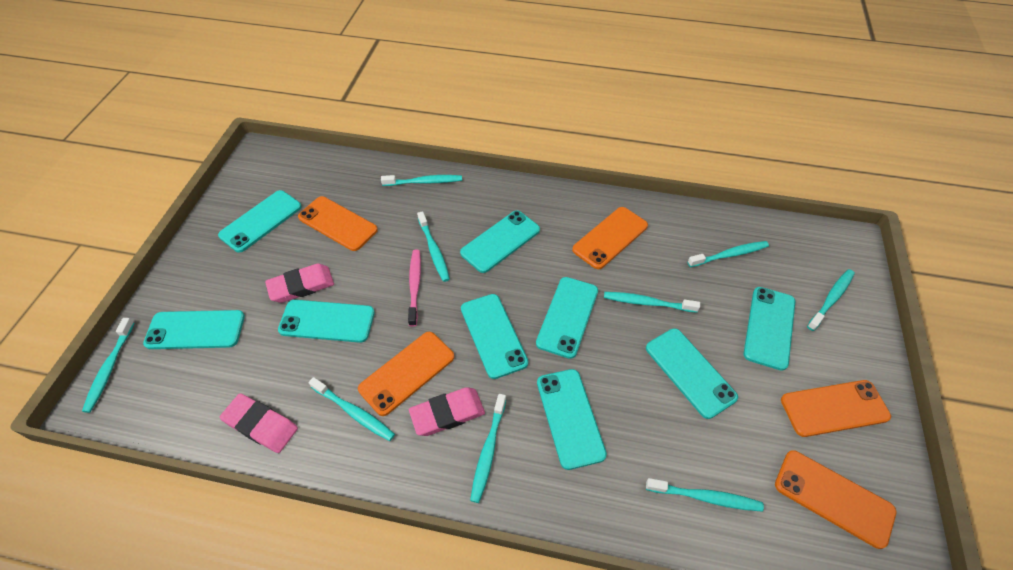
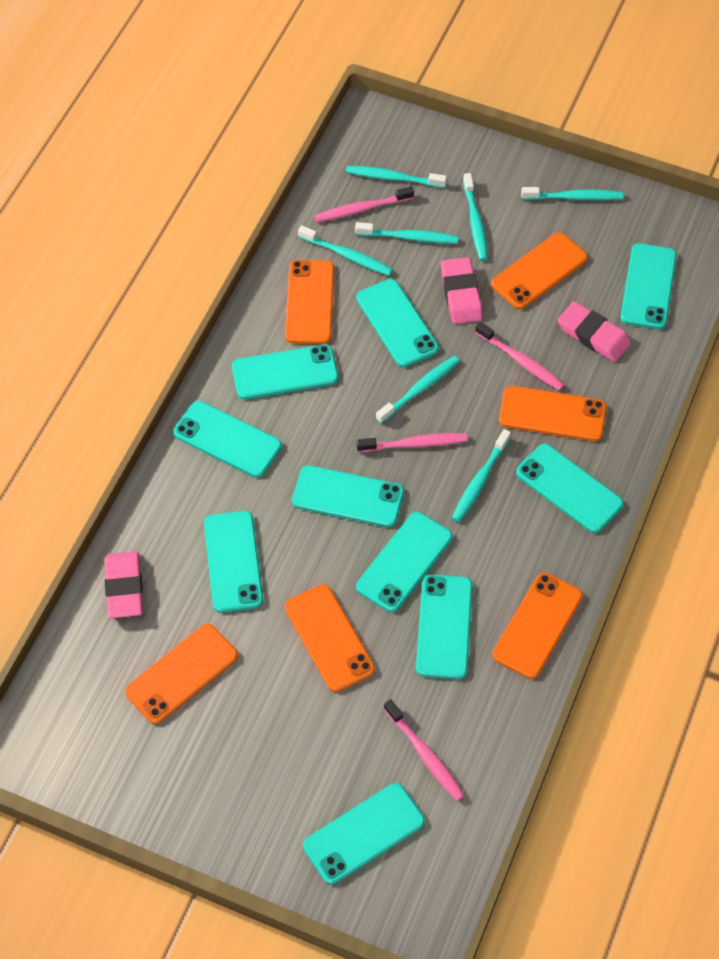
orange phone: [298,196,378,251] [358,332,454,416] [572,207,648,269] [775,450,896,549] [781,380,891,437] = 5 -> [125,624,238,724] [284,584,375,692] [285,260,334,344] [491,232,588,309] [492,572,583,679] [499,386,607,441] = 6
pink toothbrush: [408,249,421,327] = 1 -> [314,186,414,222] [357,433,468,452] [384,699,465,801] [475,322,564,391] = 4
turquoise phone: [143,310,245,349] [218,190,302,253] [278,300,375,343] [460,211,540,273] [461,294,528,379] [536,277,598,359] [537,369,607,470] [646,328,738,419] [744,287,795,371] = 9 -> [173,401,282,478] [204,511,263,613] [232,344,338,399] [292,465,404,527] [303,783,425,885] [356,279,439,367] [356,512,452,612] [416,574,472,679] [516,444,624,533] [620,243,677,329] = 10
turquoise toothbrush: [82,318,134,413] [309,377,395,441] [381,175,462,186] [417,211,450,282] [470,394,506,503] [604,292,700,313] [646,478,764,512] [688,241,769,267] [807,269,855,331] = 9 -> [298,225,393,276] [346,166,447,188] [355,222,459,244] [376,356,460,423] [452,429,511,522] [463,173,488,261] [521,187,623,201] = 7

